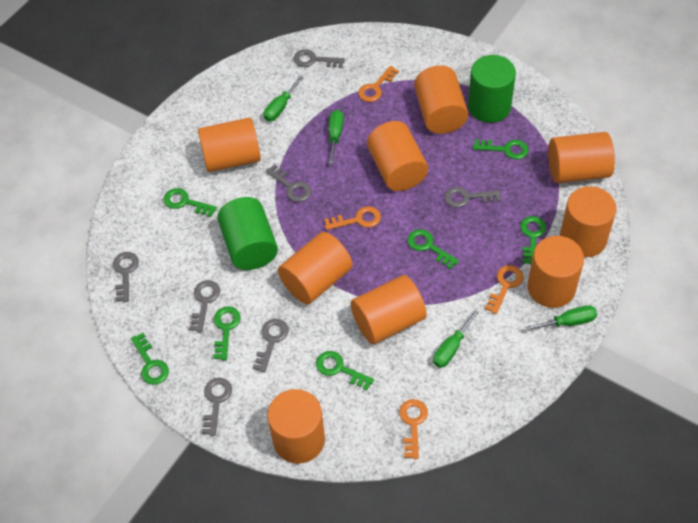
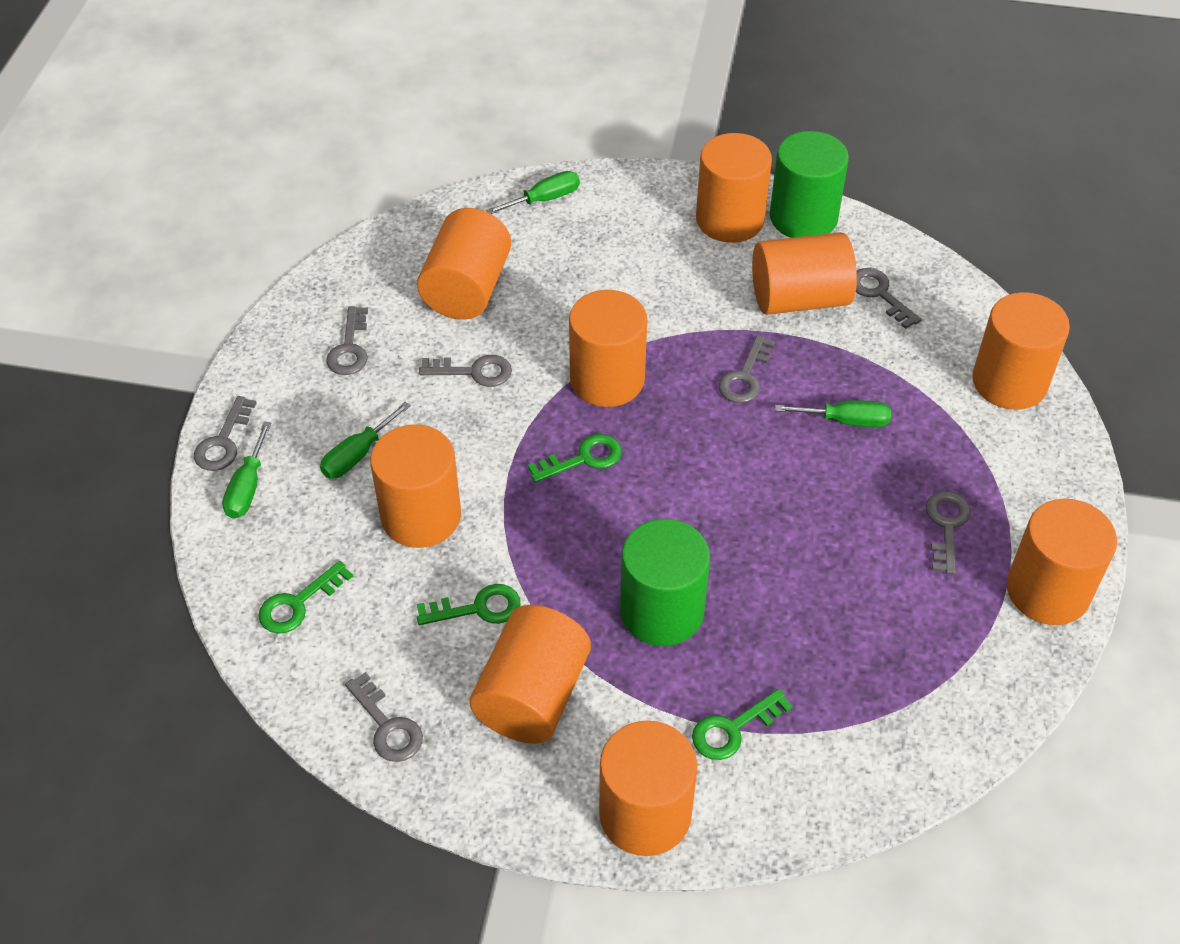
green key: [131,333,169,385] [164,188,217,217] [213,306,241,360] [316,351,374,390] [407,229,459,269] [473,139,529,159] [520,216,546,265] = 7 -> [258,561,353,634] [417,584,521,625] [528,434,622,483] [692,689,793,760] = 4
orange key: [324,206,381,230] [358,66,399,102] [399,399,428,459] [485,265,523,314] = 4 -> none = 0

